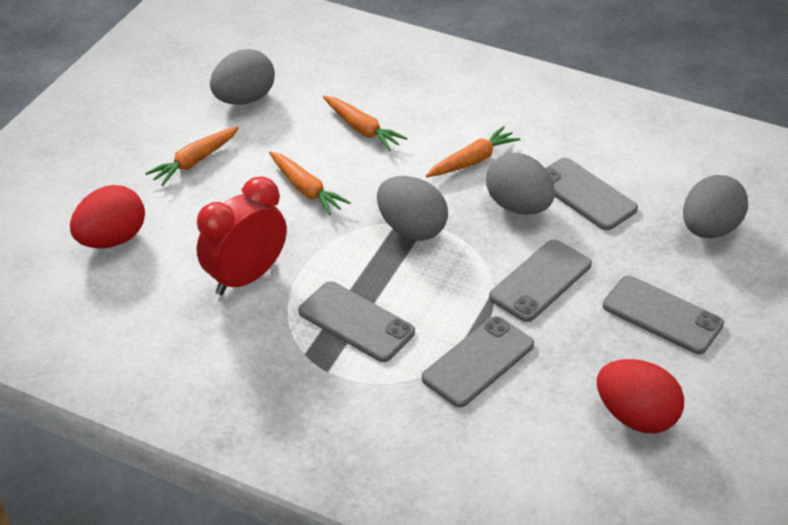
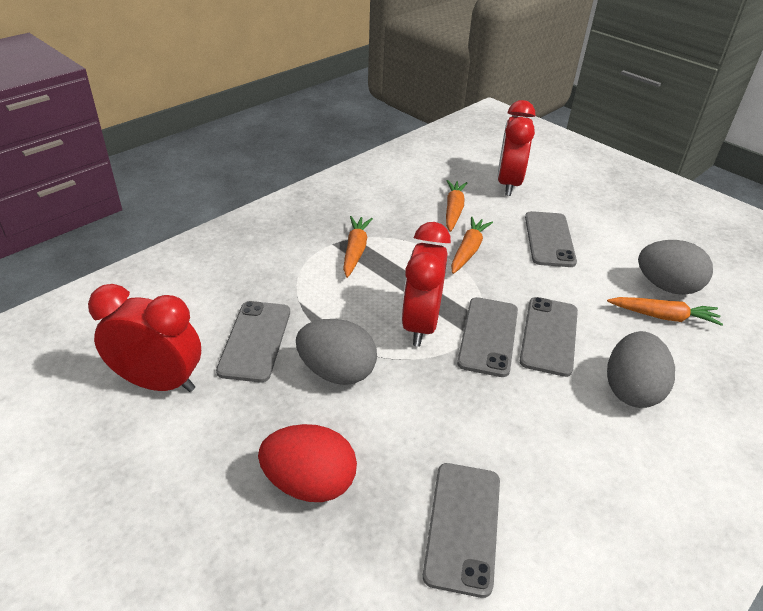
grey egg: [210,49,275,105] [377,176,448,241] [486,153,555,215] [683,175,748,238] = 4 -> [296,319,377,385] [607,331,675,408] [638,240,713,295] = 3
red clock: [197,176,287,295] = 1 -> [88,284,201,392] [401,222,451,347] [497,100,535,196] = 3
red egg: [70,185,145,249] [597,359,684,433] = 2 -> [258,424,357,502] = 1

